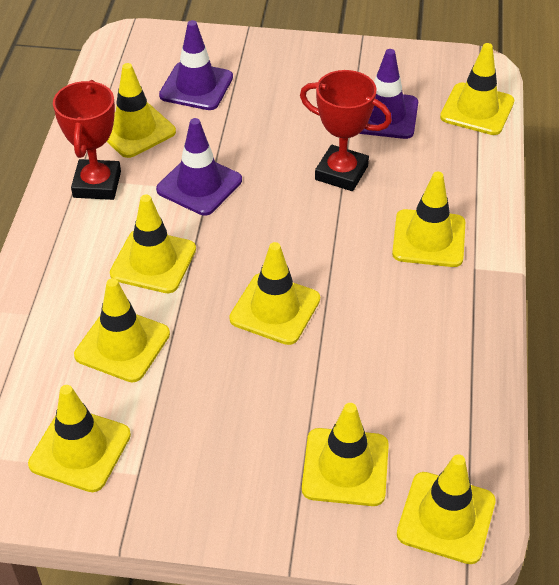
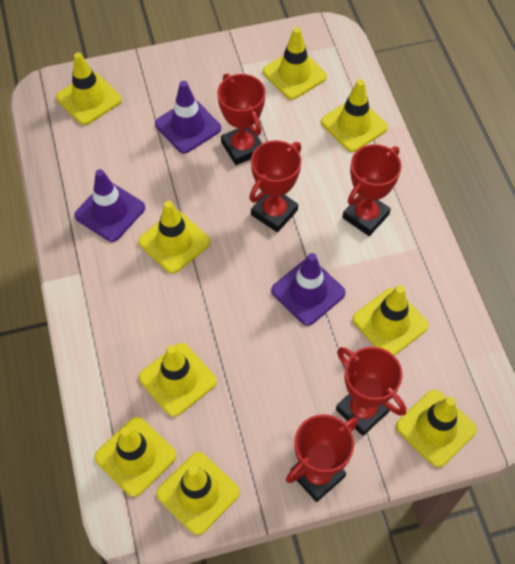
red trophy: [53,80,121,200] [300,70,392,191] = 2 -> [217,73,266,165] [249,140,301,232] [286,414,359,502] [336,347,406,436] [342,144,402,236] = 5

